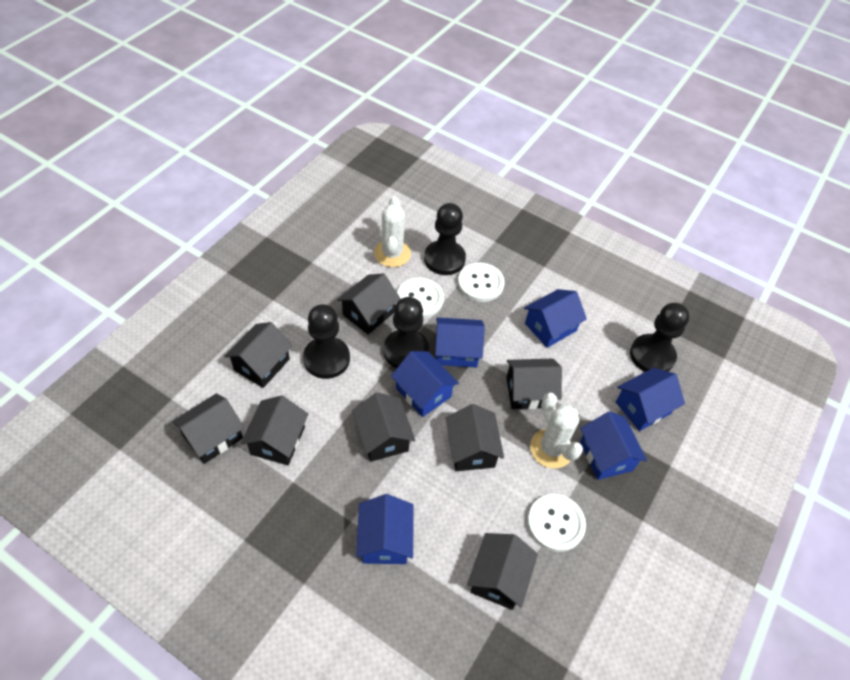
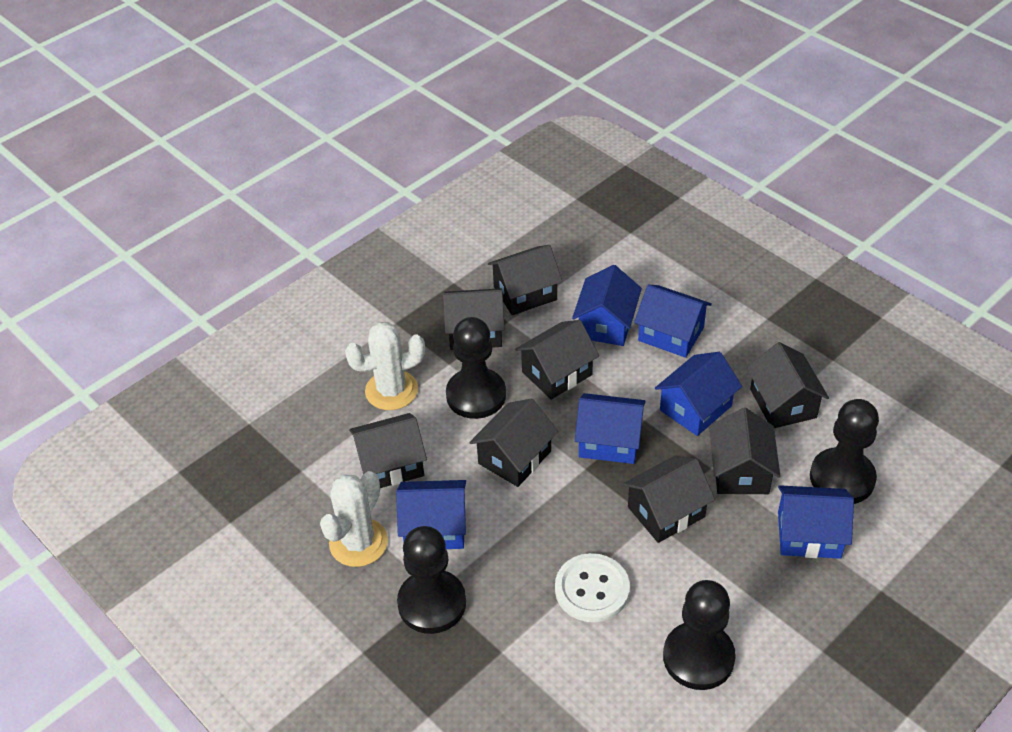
white button: [397,278,444,318] [458,262,505,302] [527,494,586,552] = 3 -> [555,553,630,622] = 1

